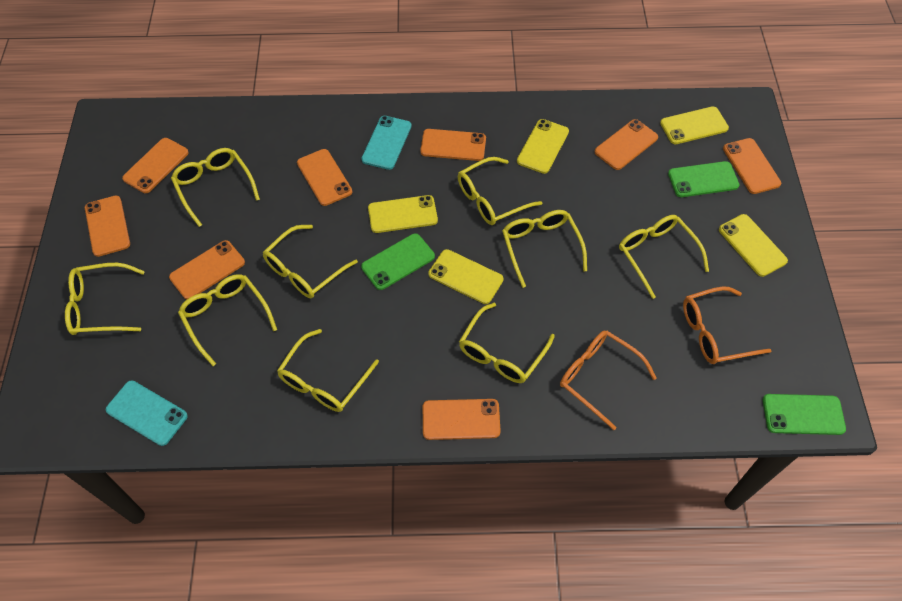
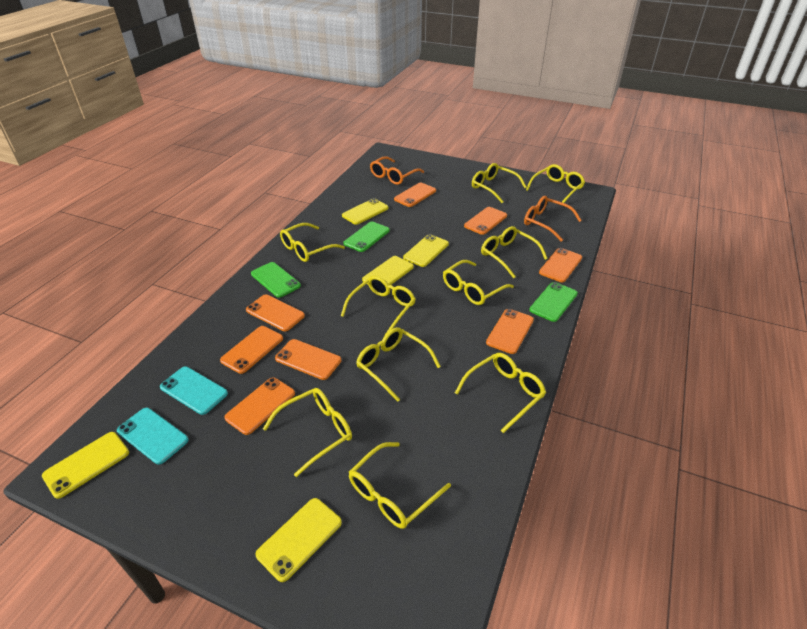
yellow glasses: [65,263,145,335] [171,148,260,227] [178,274,277,366] [262,225,358,298] [277,329,379,412] [458,157,543,225] [459,303,555,383] [502,210,587,288] [619,215,709,299] = 9 -> [263,388,352,477] [280,223,345,262] [341,276,416,335] [349,442,451,529] [356,327,441,402] [443,260,514,305] [455,353,546,433] [472,163,526,203] [481,226,548,278] [526,164,585,203] = 10

